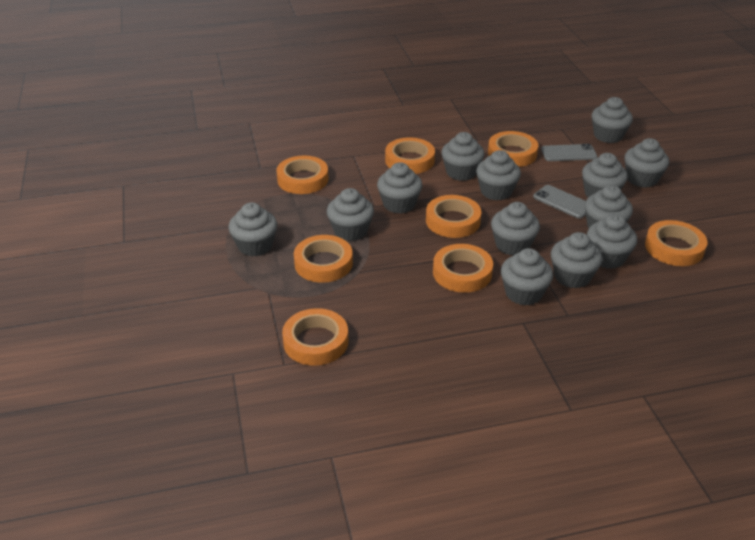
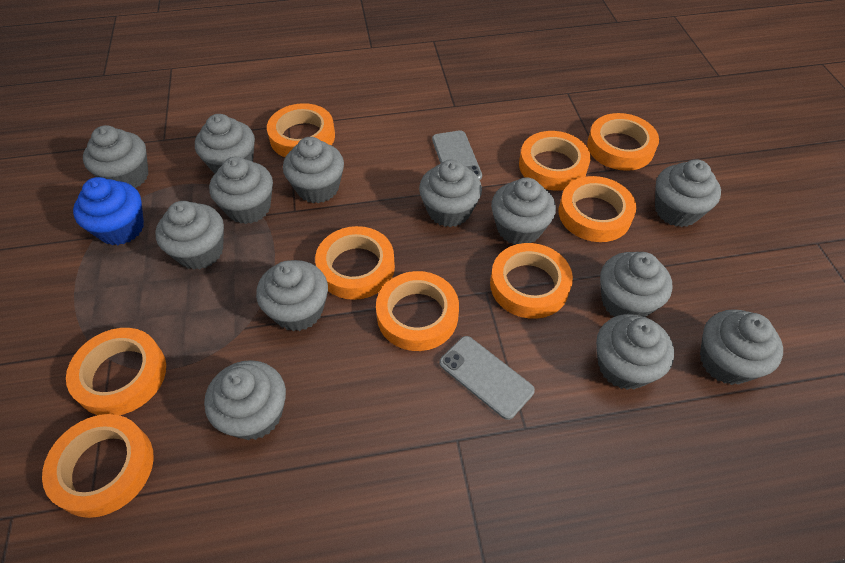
blue cupcake: none = 0 -> [73,177,144,245] = 1
orange tape: [277,156,329,194] [282,308,348,366] [294,235,353,283] [385,137,435,174] [426,195,481,238] [433,244,493,293] [488,131,538,167] [645,220,707,266] = 8 -> [42,414,154,518] [66,328,166,415] [267,103,335,157] [315,226,395,300] [376,271,459,351] [490,243,573,319] [519,131,591,191] [559,176,636,242] [587,113,659,171] = 9

